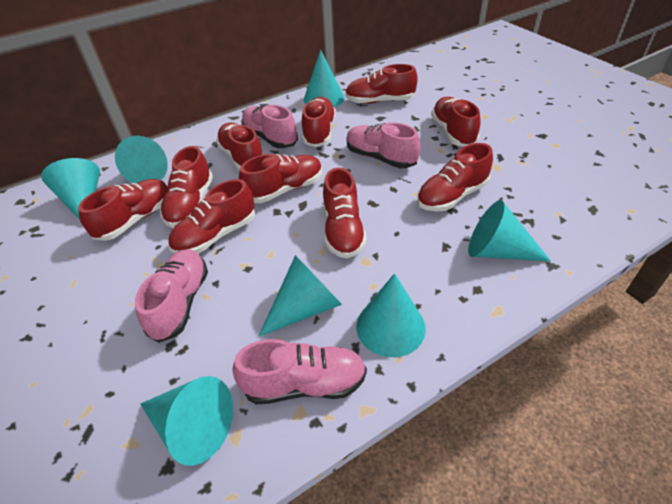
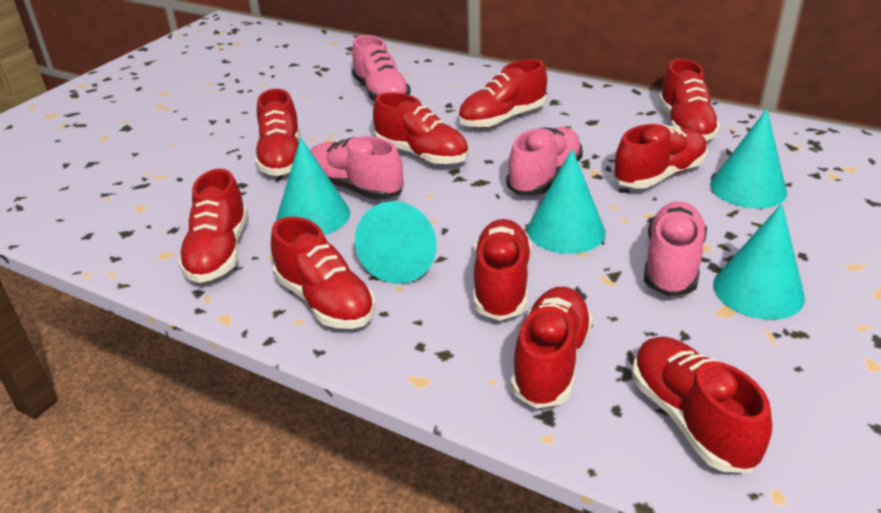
turquoise cone: [41,158,100,220] [115,136,168,183] [140,376,233,466] [258,255,342,337] [304,50,344,107] [357,273,426,357] [468,200,551,262] = 7 -> [276,137,350,235] [355,201,437,284] [527,149,605,254] [710,109,787,209] [713,204,805,320] = 5

